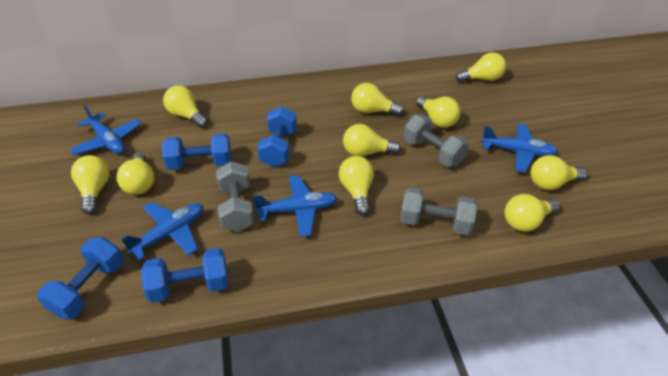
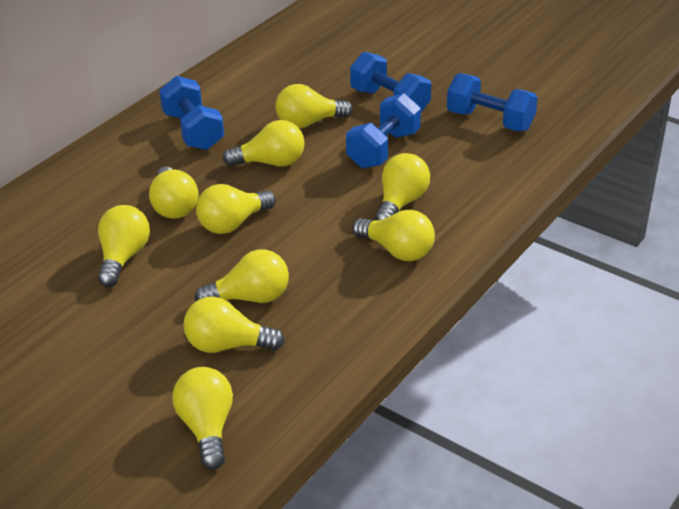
blue plane: [70,105,141,155] [121,202,203,261] [253,175,337,237] [481,123,558,173] = 4 -> none = 0
grey dumbbell: [216,161,254,232] [400,187,477,235] [403,115,469,167] = 3 -> none = 0

